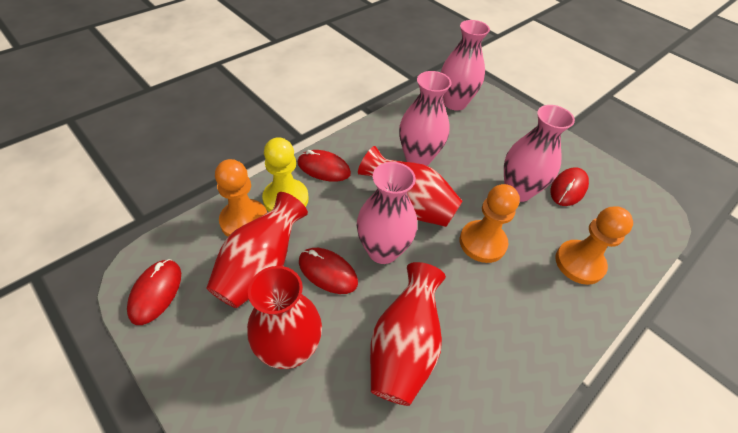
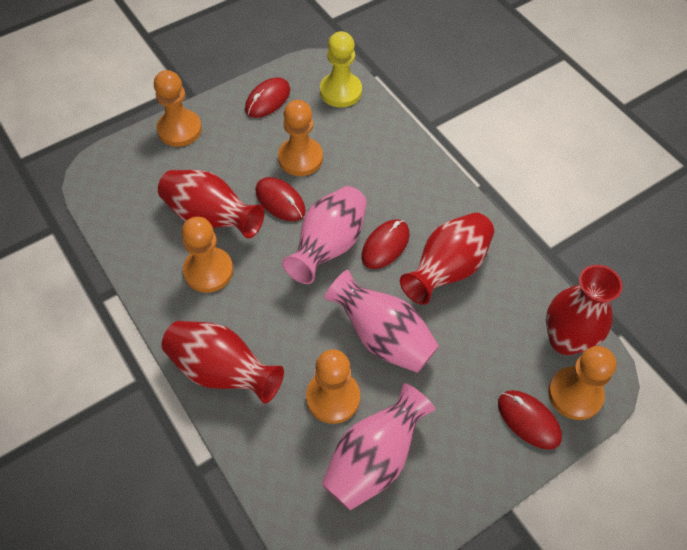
orange pawn: [215,159,267,237] [460,184,520,263] [555,206,633,285] = 3 -> [154,70,202,147] [182,217,233,293] [278,100,323,176] [306,349,360,424] [548,346,617,420] = 5
pink vase: [357,162,417,264] [399,71,452,166] [441,20,490,111] [504,105,575,202] = 4 -> [282,186,367,284] [321,383,435,511] [324,270,439,373] = 3

